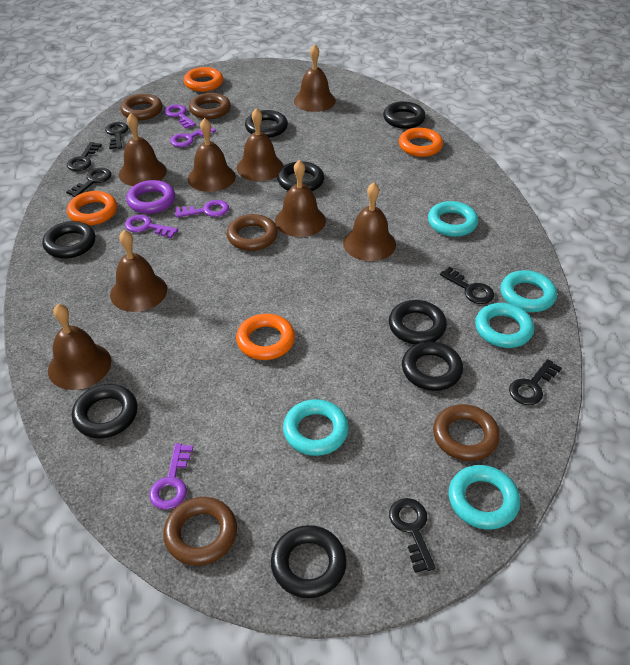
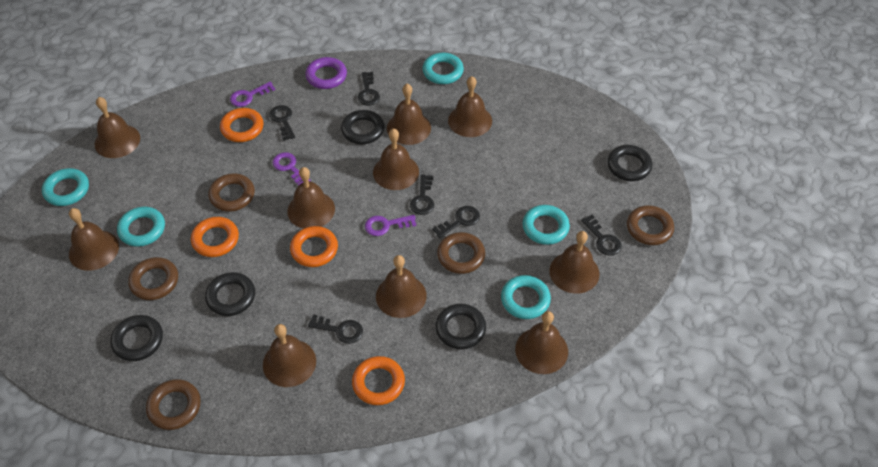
black ring: [42,221,95,259] [72,384,137,438] [245,110,288,138] [271,525,347,598] [277,161,324,191] [383,101,426,129] [389,300,447,344] [402,341,463,391] = 8 -> [111,315,163,361] [205,272,255,316] [341,110,385,144] [435,304,486,349] [607,145,653,181] = 5
brown bell: [48,304,111,390] [110,230,167,312] [119,113,167,186] [188,118,236,192] [237,108,284,181] [275,160,326,237] [294,44,336,112] [343,183,396,261] = 8 -> [69,208,119,271] [95,97,140,158] [263,324,316,387] [287,167,335,229] [373,128,419,190] [376,255,427,318] [387,84,431,145] [448,76,492,137] [515,311,568,374] [549,231,600,294] = 10
purple key: [125,215,178,238] [149,443,193,510] [164,104,196,129] [170,126,216,147] [175,200,229,218] = 5 -> [230,81,276,107] [273,152,311,186] [365,215,417,236] = 3

